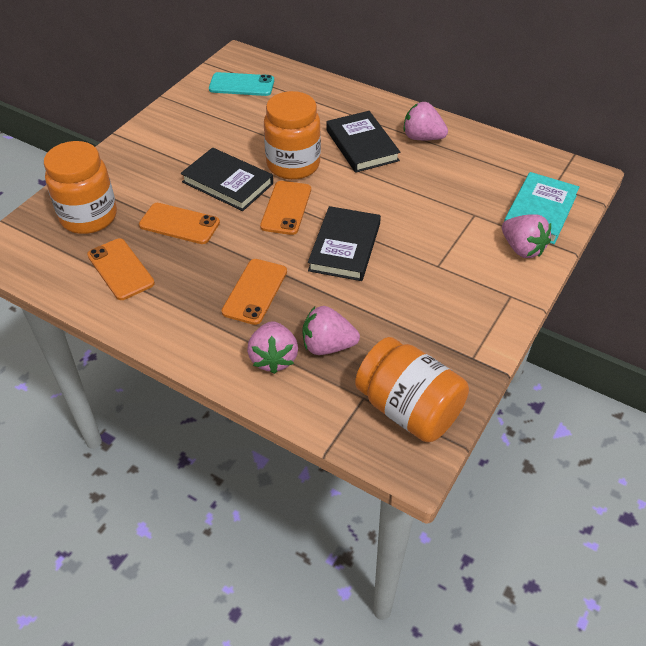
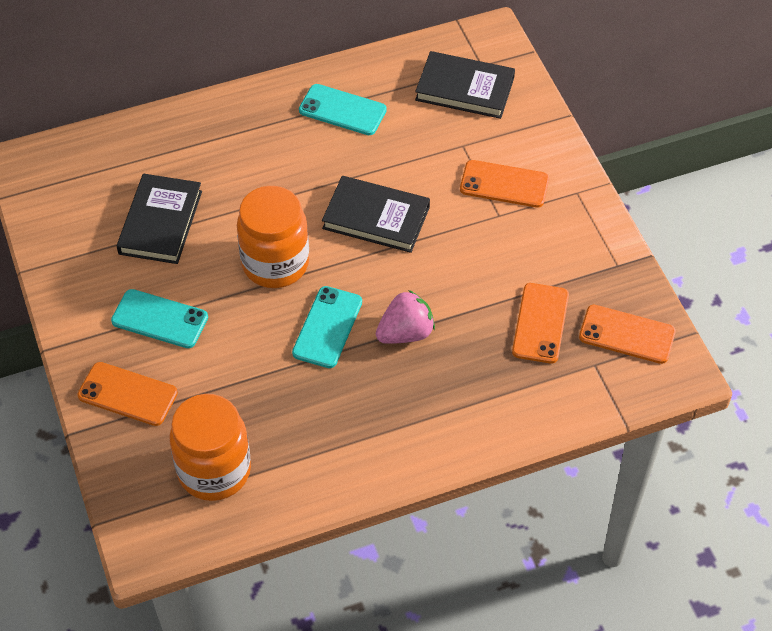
orange jar: [44,141,117,234] [264,91,321,180] [355,337,469,442] = 3 -> [170,394,251,501] [237,186,309,288] = 2
pink strawberry: [247,321,298,374] [302,306,360,355] [403,102,448,140] [502,214,551,258] = 4 -> [376,290,435,344] = 1
turquoise book: [504,172,579,244] = 1 -> none = 0
turquoise phone: [209,72,274,96] = 1 -> [111,289,208,348] [292,286,362,368] [299,84,387,135] = 3

